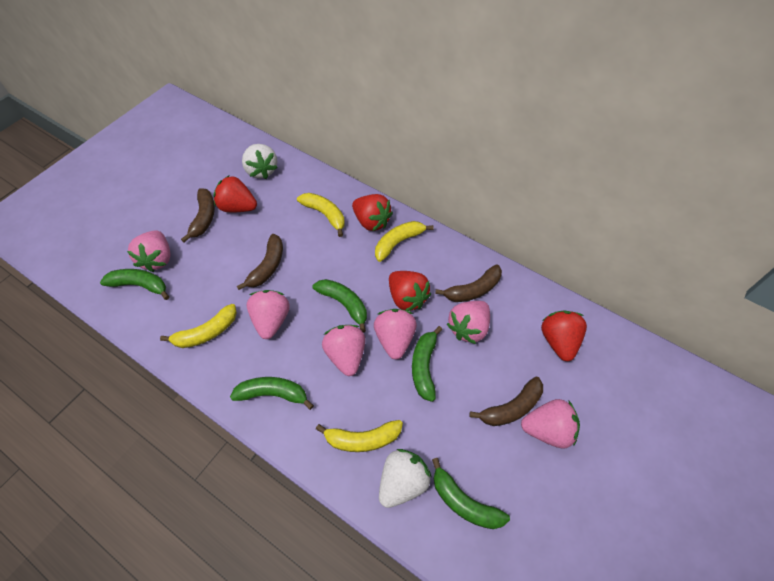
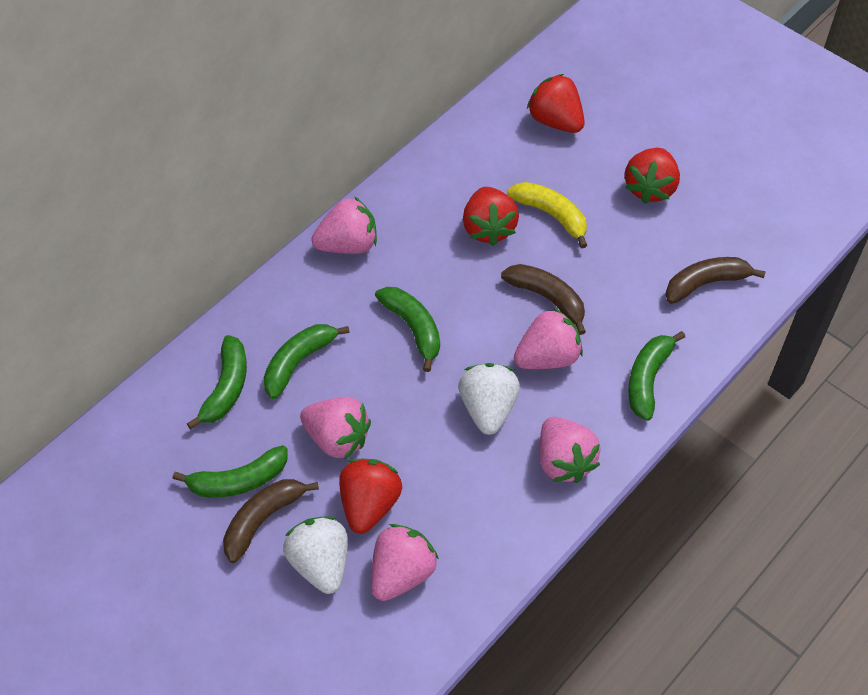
brown banana: [181,188,215,242] [237,234,283,290] [435,264,502,302] [469,377,543,426] = 4 -> [223,479,319,563] [501,264,586,335] [665,257,766,304] = 3
pink strawberry: [127,231,171,272] [247,290,290,339] [322,325,365,376] [374,309,417,359] [447,301,490,344] [521,399,580,448] = 6 -> [300,397,371,460] [311,196,377,254] [371,524,439,601] [514,308,583,369] [539,417,601,483] = 5
yellow banana: [160,304,237,348] [297,193,345,237] [316,420,403,452] [375,221,434,262] = 4 -> [508,182,587,248] = 1

